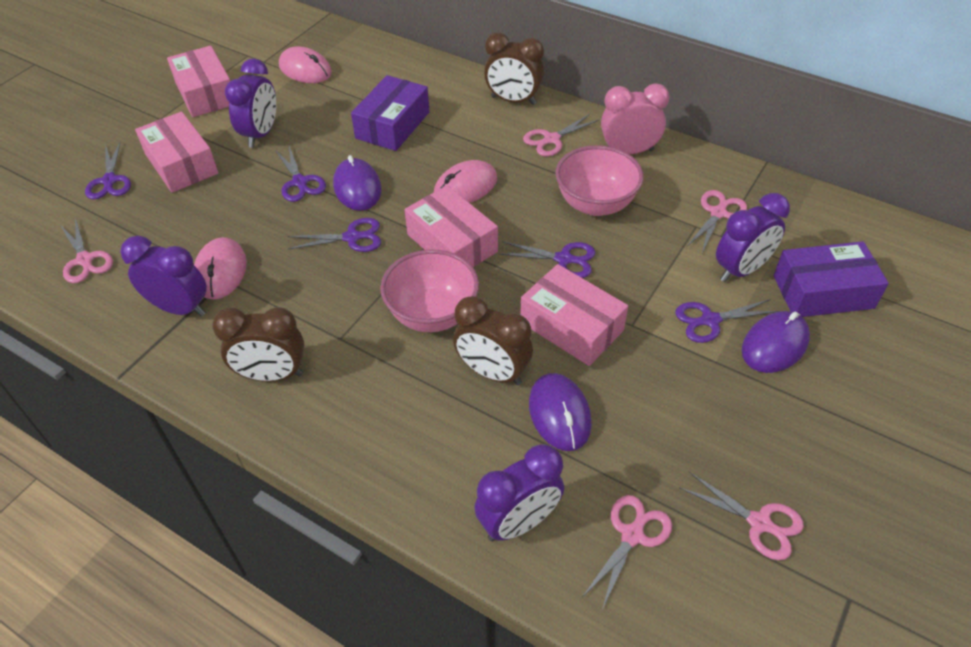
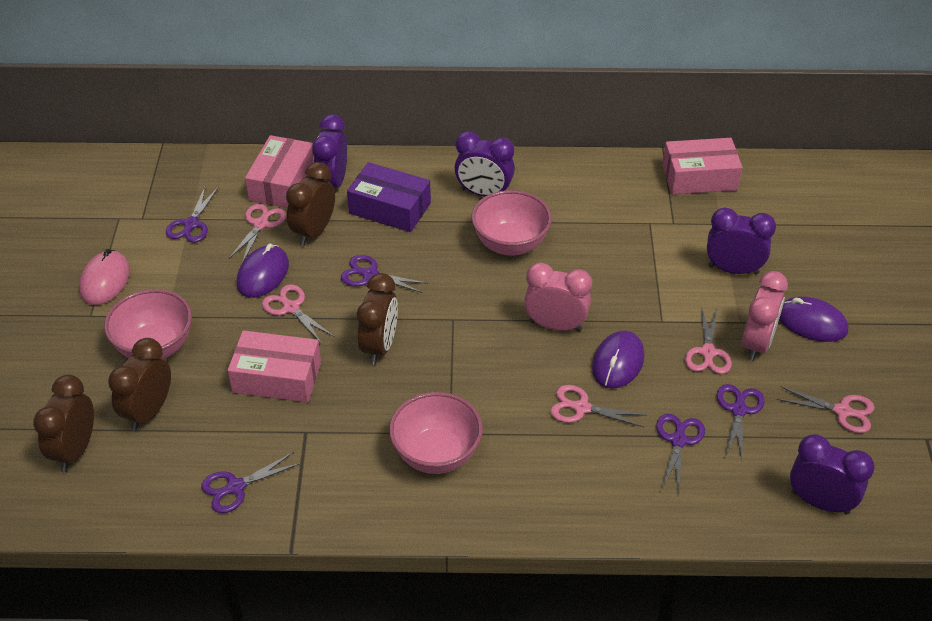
brown clock: [212,307,304,382] [453,296,533,385] [484,32,544,105] = 3 -> [33,375,94,472] [108,338,171,431] [286,162,335,246] [357,273,398,365] = 4
pink bowl: [380,250,479,332] [556,145,643,216] = 2 -> [104,289,192,359] [389,392,483,474] [472,190,552,255] = 3
pink box: [135,112,218,193] [167,46,230,117] [405,185,498,267] [520,264,628,366] = 4 -> [228,330,321,402] [245,135,314,208] [662,138,743,194] = 3
pink clock: [601,83,670,154] = 1 -> [524,262,592,332] [742,271,788,361] = 2
pink mouse: [194,237,247,300] [279,46,332,83] [434,160,497,203] = 3 -> [79,249,130,305] = 1
purple box: [351,75,430,151] [774,241,889,317] = 2 -> [347,162,431,232] = 1

